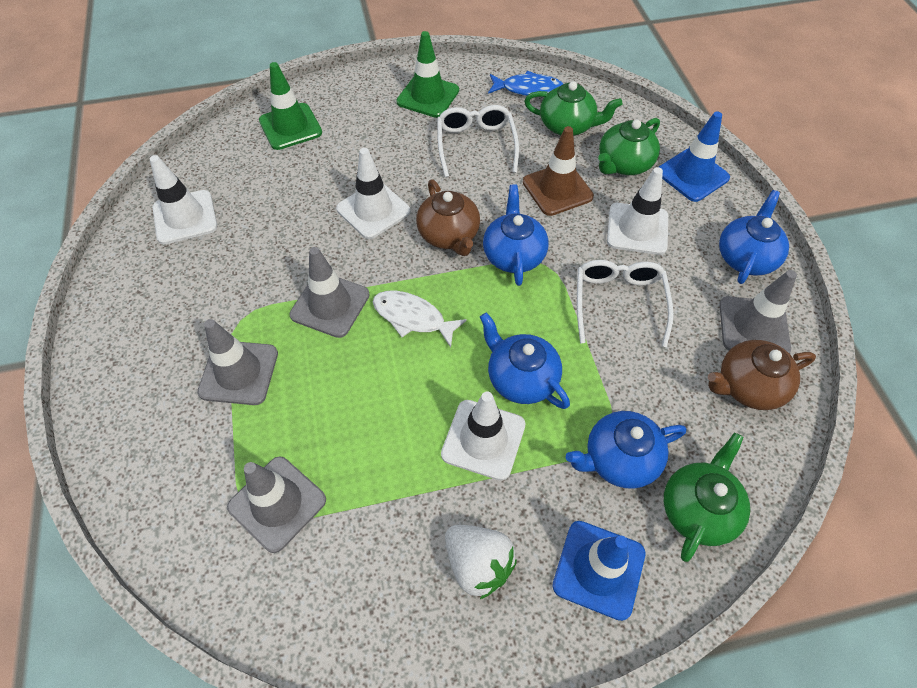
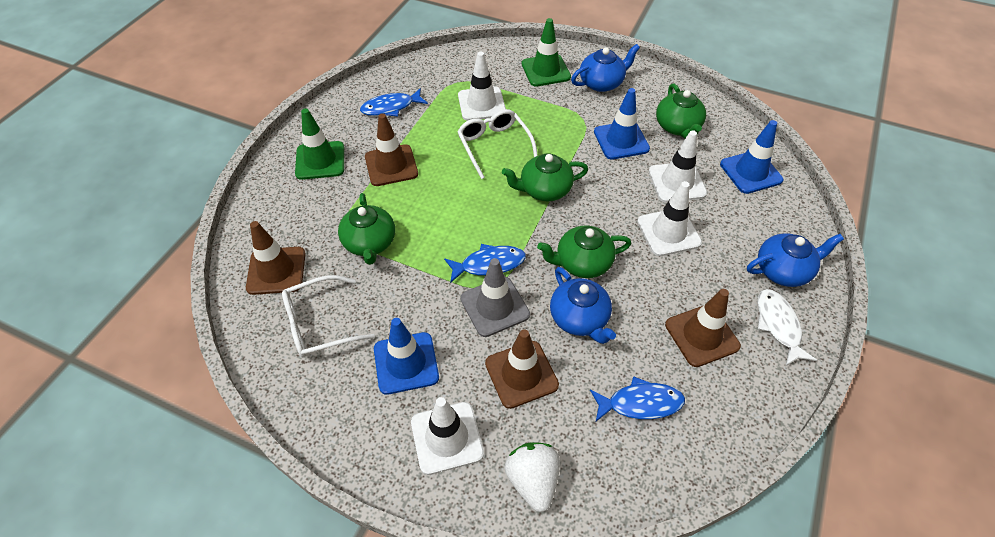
blue fish: [488,71,563,96] = 1 -> [360,88,428,116] [444,244,526,283] [590,376,685,421] = 3
blue teapot: [480,312,570,409] [483,184,549,286] [566,411,686,489] [719,190,789,284] = 4 -> [550,267,616,344] [571,44,640,92] [747,233,844,287] = 3
blue traffic cone: [552,521,645,621] [659,111,730,202] = 2 -> [374,318,439,395] [594,88,650,160] [720,120,783,194] = 3
brown teapot: [416,180,480,256] [708,340,816,410] = 2 -> none = 0
brown traffic cone: [523,126,594,216] = 1 -> [246,221,305,295] [365,113,418,186] [485,329,559,409] [665,289,741,367] = 4
green teapot: [524,81,623,136] [598,118,660,175] [664,433,750,562] = 3 -> [338,193,395,265] [502,154,588,201] [537,225,632,278] [656,83,706,138] = 4
grey traffic cone: [197,319,278,405] [227,457,326,553] [290,247,370,338] [719,270,797,353] = 4 -> [461,258,530,337] = 1

